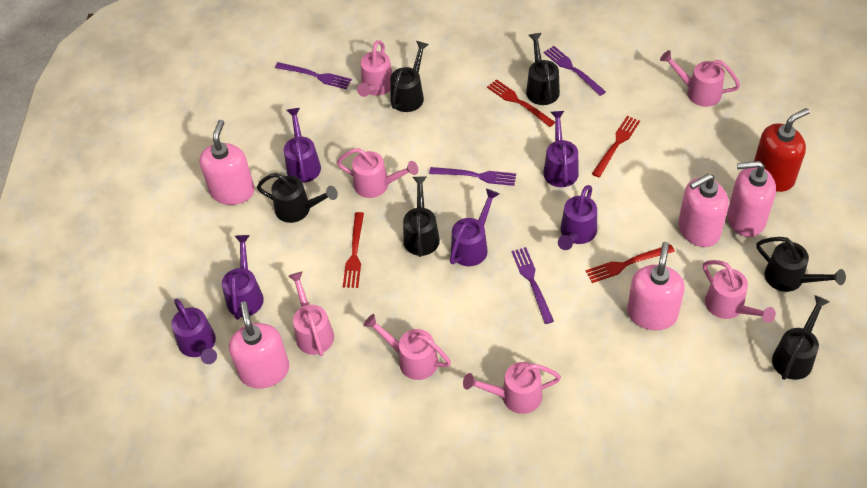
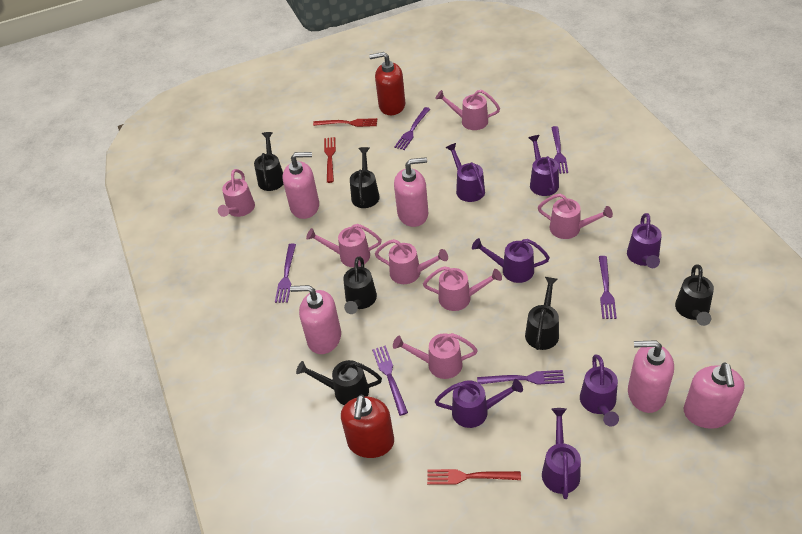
purple fork: [275,62,352,89] [429,167,516,186] [511,247,554,324] [544,46,606,96] = 4 -> [275,244,296,303] [372,346,408,416] [394,107,430,150] [477,370,565,385] [551,126,568,174] [599,256,617,319] = 6
purple watering can: [171,299,217,364] [222,235,264,320] [284,108,321,183] [450,189,499,266] [543,111,579,187] [558,185,597,250] = 6 -> [435,379,523,428] [446,143,485,202] [472,238,550,283] [528,135,559,196] [542,408,581,499] [580,355,619,426] [627,213,662,268] = 7
red fork: [343,212,364,288] [487,79,555,127] [586,244,675,283] [592,116,640,177] = 4 -> [313,118,377,127] [324,137,336,183] [427,469,521,485] = 3
red soap dispenser: [754,108,810,192] = 1 -> [341,395,394,458] [369,52,405,115] = 2

